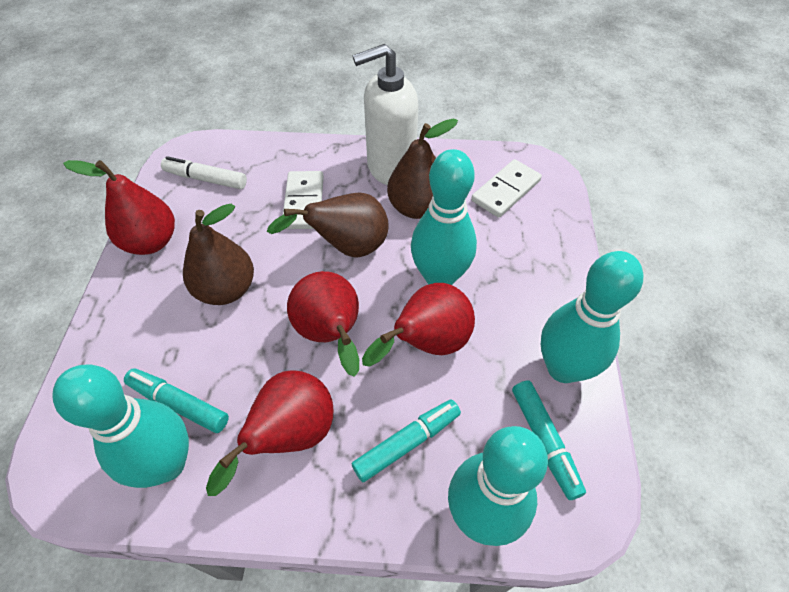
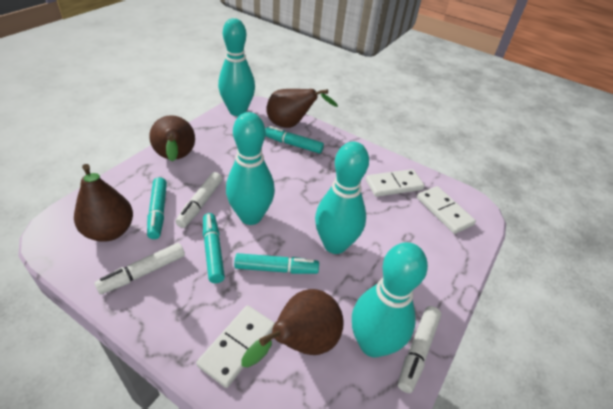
brown pear: [183,204,254,305] [267,192,389,257] [387,118,458,219] = 3 -> [74,164,133,242] [149,115,195,162] [241,289,344,368] [267,89,338,128] = 4
red pear: [63,160,175,255] [206,371,333,496] [287,271,359,377] [362,283,475,367] = 4 -> none = 0
turquoise marker: [124,368,229,433] [352,399,461,482] [512,380,586,500] = 3 -> [147,177,167,239] [203,213,225,283] [234,253,319,274] [265,126,324,154] = 4
white domino: [283,171,324,229] [471,159,542,218] = 2 -> [196,305,275,388] [366,169,425,197] [417,186,476,234] = 3
white marker: [161,156,247,189] = 1 -> [94,243,185,295] [175,172,222,228] [398,306,441,393] = 3
white soap dispenser: [353,44,418,185] = 1 -> none = 0

